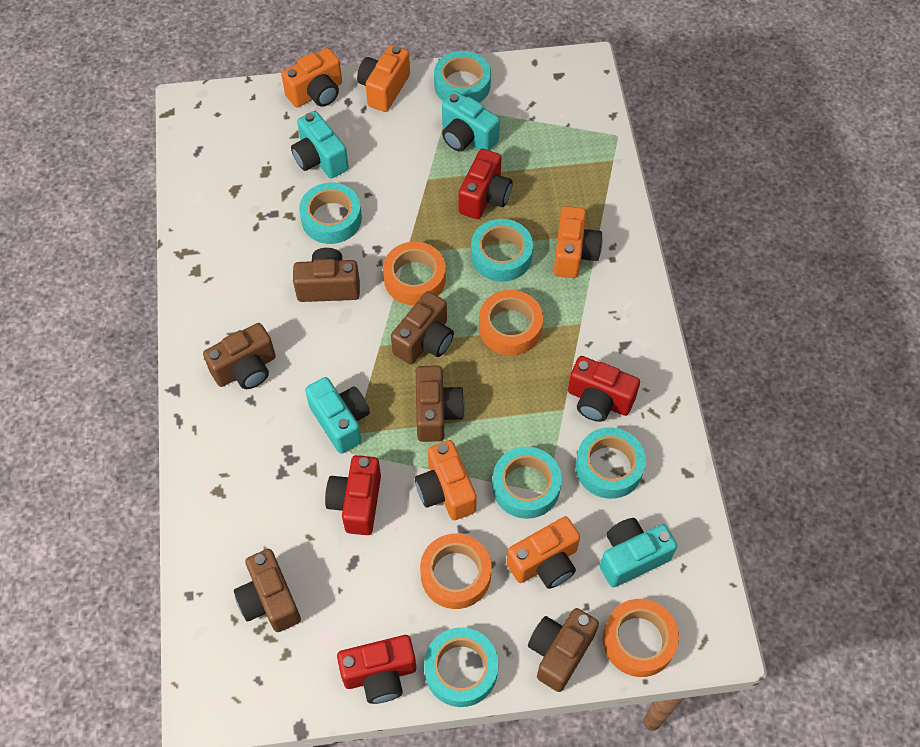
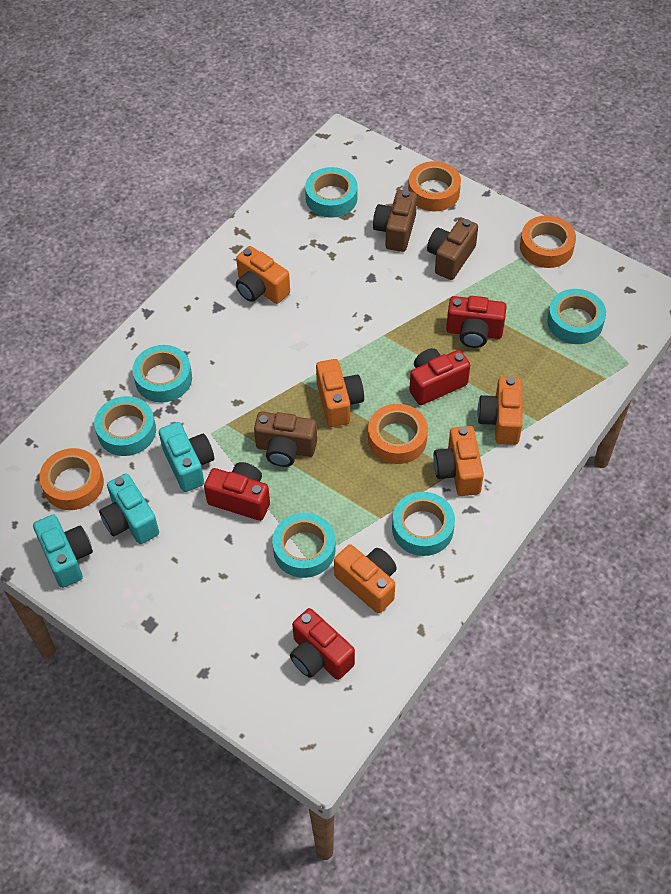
brown camera: [203,323,276,389] [234,549,301,632] [293,248,360,302] [391,291,454,365] [416,366,465,442] [528,608,599,692] = 6 -> [254,412,317,467] [373,190,417,252] [427,218,478,280] = 3
turquoise camera: [291,111,349,178] [305,377,370,454] [442,91,500,151] [600,518,677,587] = 4 -> [33,514,93,588] [99,474,159,544] [159,422,214,492] = 3

